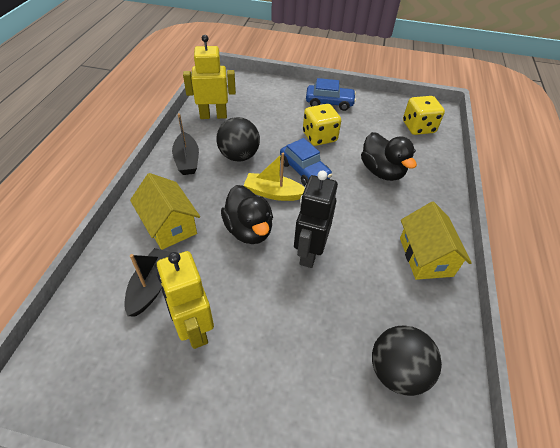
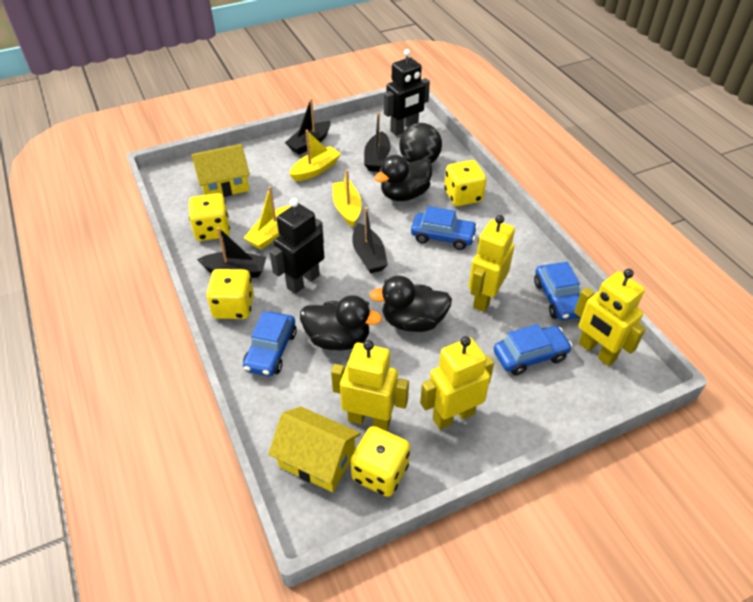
black ball: [216,117,260,161] [372,325,442,396] = 2 -> [399,123,442,163] = 1
black boat: [124,248,172,317] [172,113,199,175] = 2 -> [197,227,266,278] [285,98,331,155] [352,207,388,273] [364,112,391,172] = 4
black duck: [221,185,273,244] [361,132,417,181] = 2 -> [300,295,382,351] [370,276,452,332] [374,155,432,201] = 3
black robot: [294,170,338,268] = 1 -> [269,198,324,294] [384,49,430,136] = 2
blue car: [280,138,332,186] [306,78,356,111] = 2 -> [243,311,297,376] [411,206,478,250] [494,324,572,376] [534,262,580,320] = 4
yellow boat: [243,153,305,201] = 1 -> [244,186,291,250] [289,130,341,181] [333,170,362,227] = 3
yellow dice: [303,104,341,146] [403,96,445,135] = 2 -> [189,193,230,241] [206,269,254,319] [351,426,410,497] [444,160,486,206] = 4
yellow robot: [157,251,214,349] [183,35,236,119] = 2 -> [331,340,409,431] [420,336,494,430] [469,215,515,312] [574,269,646,366] = 4

